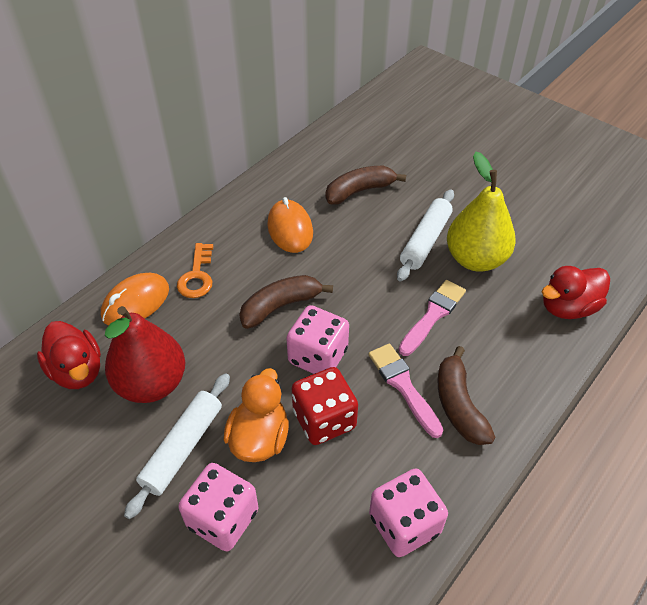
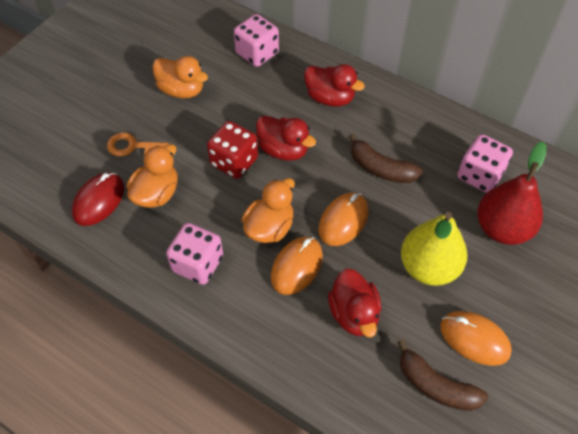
brown banana: [239,275,333,329] [325,165,406,205] [438,346,496,445] = 3 -> [349,133,423,183] [397,339,488,411] = 2
orange duck: [224,368,289,462] = 1 -> [127,144,178,208] [152,56,208,99] [242,178,295,243] = 3
orange mouse: [101,273,169,326] [267,197,313,253] = 2 -> [271,237,323,295] [318,193,369,246] [440,311,512,366] = 3
pink brush: [368,344,443,438] [399,280,466,356] = 2 -> none = 0
red duck: [37,321,101,389] [542,266,610,319] = 2 -> [256,116,316,161] [304,64,365,107] [328,269,381,337] = 3
red mouse: none = 0 -> [72,173,124,226] = 1
white rolling pin: [124,373,230,519] [397,189,454,282] = 2 -> none = 0

